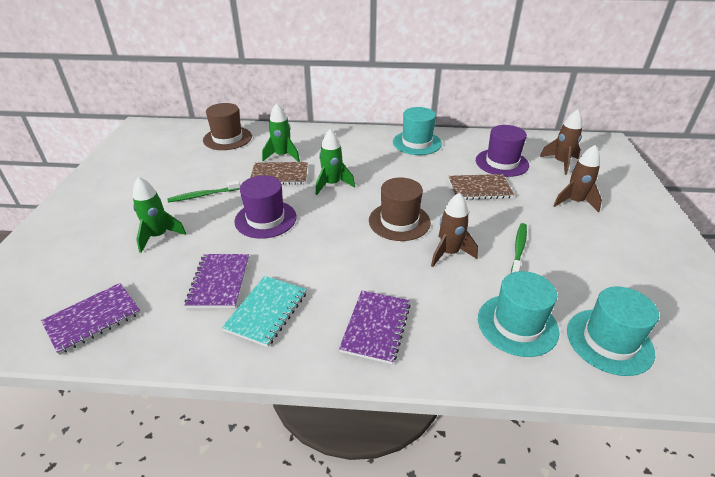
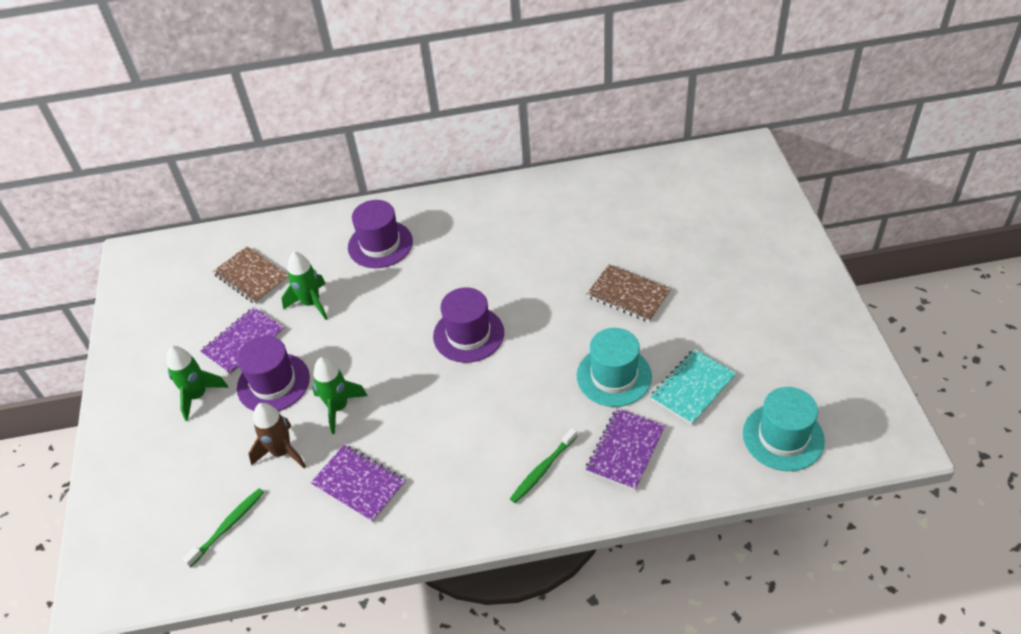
brown hat: [203,103,252,150] [369,177,431,241] = 2 -> none = 0
brown rocket: [431,192,478,267] [540,109,582,175] [553,145,602,213] = 3 -> [248,403,306,468] = 1
purple hat: [234,175,297,239] [476,125,529,177] = 2 -> [237,336,310,411] [348,200,413,268] [433,287,504,363] = 3
turquoise hat: [393,107,442,155] [478,271,559,357] [567,286,659,376] = 3 -> [577,328,652,407] [743,387,825,471] = 2

